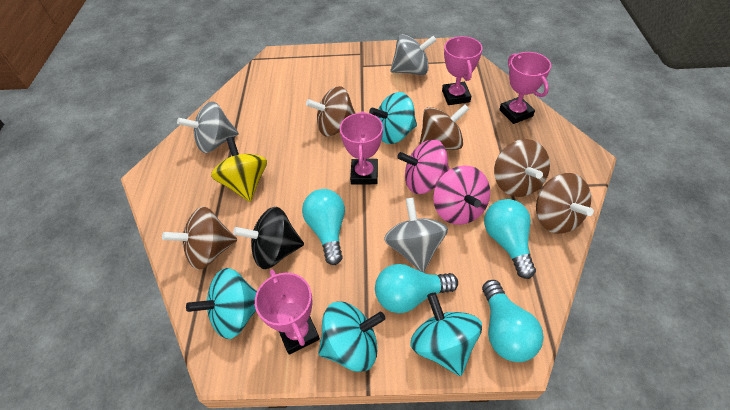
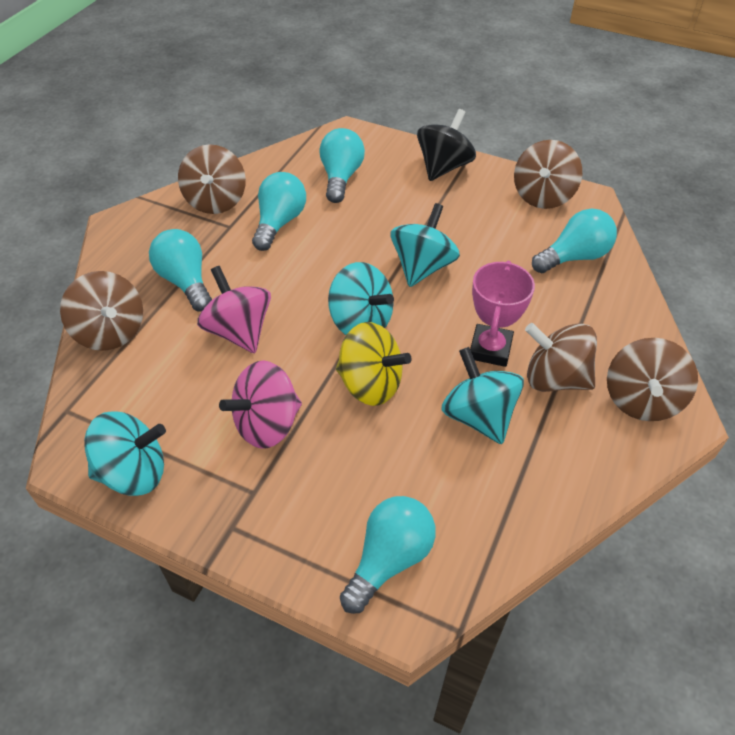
grey spinning top: [177,101,239,153] [384,197,448,272] [390,34,437,75] = 3 -> none = 0
pink trophy: [255,270,320,355] [340,111,383,184] [442,36,483,105] [499,52,551,124] = 4 -> [470,261,535,367] = 1
turquoise light bulb: [302,189,345,265] [375,264,458,313] [482,280,544,362] [484,199,536,279] = 4 -> [149,229,212,311] [252,172,306,251] [320,128,365,203] [340,496,436,614] [532,208,617,273] = 5

